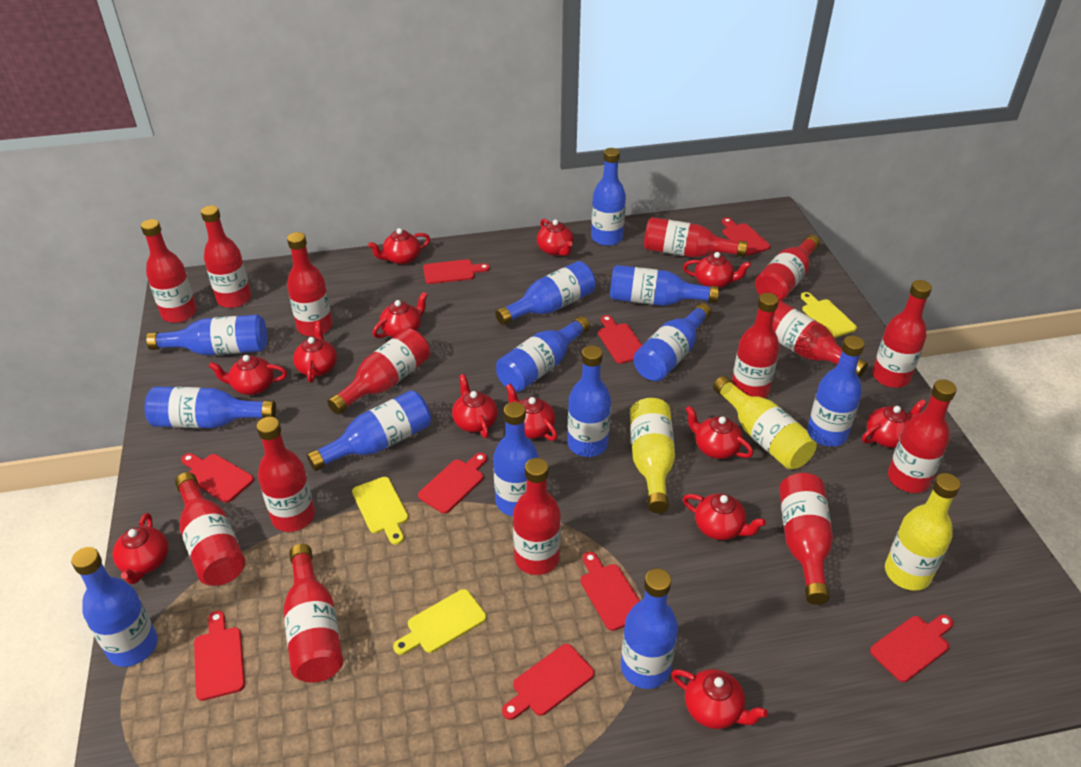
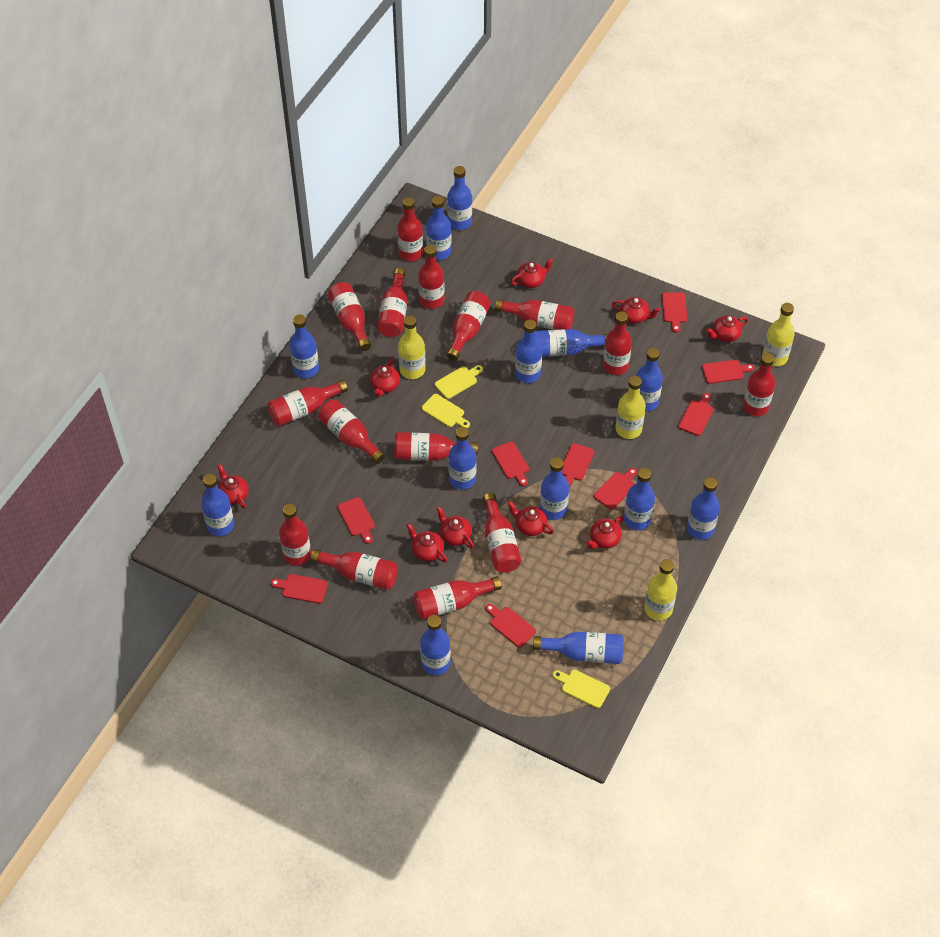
red teapot: [113,513,169,584] [209,355,287,395] [293,321,337,383] [368,228,430,265] [373,292,428,338] [452,374,498,438] [506,383,558,441] [537,219,574,256] [671,669,768,729] [683,252,751,288] [683,494,766,540] [685,406,753,459] [862,399,926,448] = 13 -> [217,464,249,509] [370,358,400,397] [406,523,448,562] [436,506,474,548] [508,501,554,536] [510,258,554,288] [586,516,624,549] [612,297,661,324] [706,315,748,342] = 9
yellow bottle: [630,398,675,513] [713,376,817,469] [885,473,961,591] = 3 -> [398,315,426,379] [616,376,646,439] [644,559,677,621] [762,303,795,366] = 4

